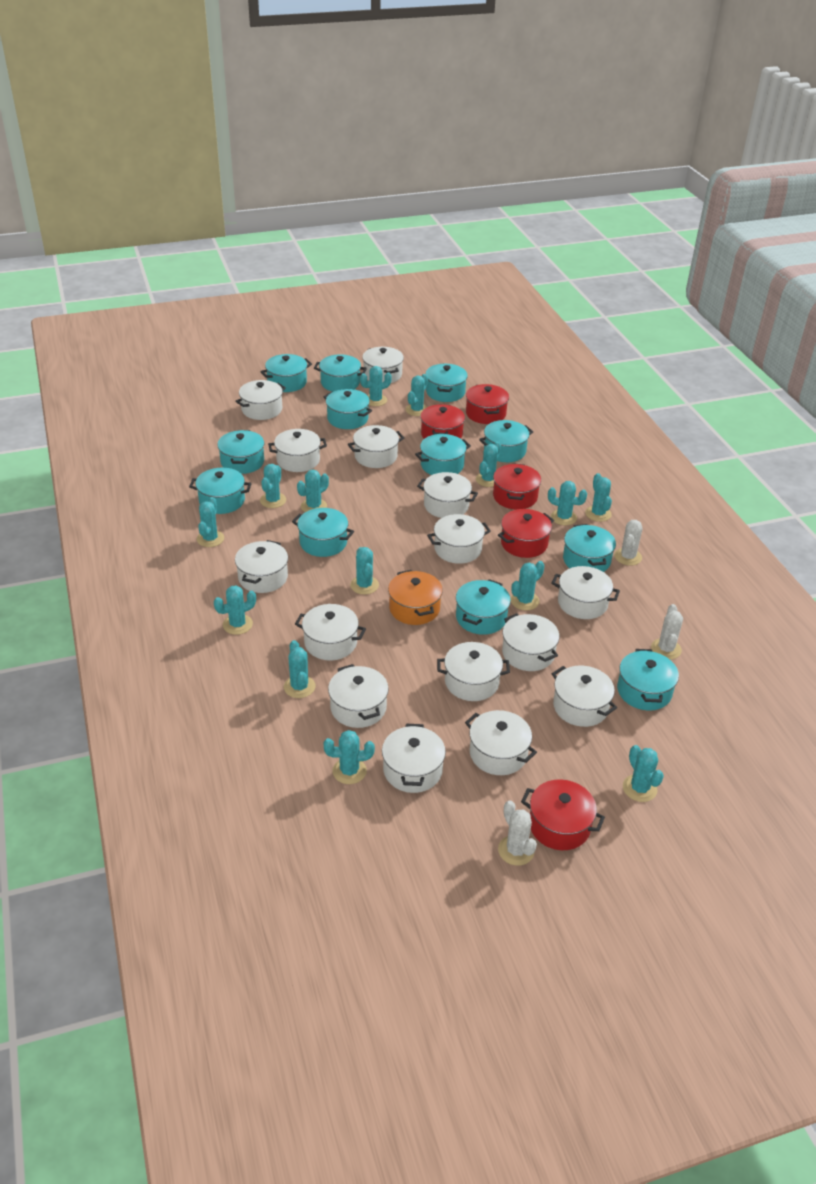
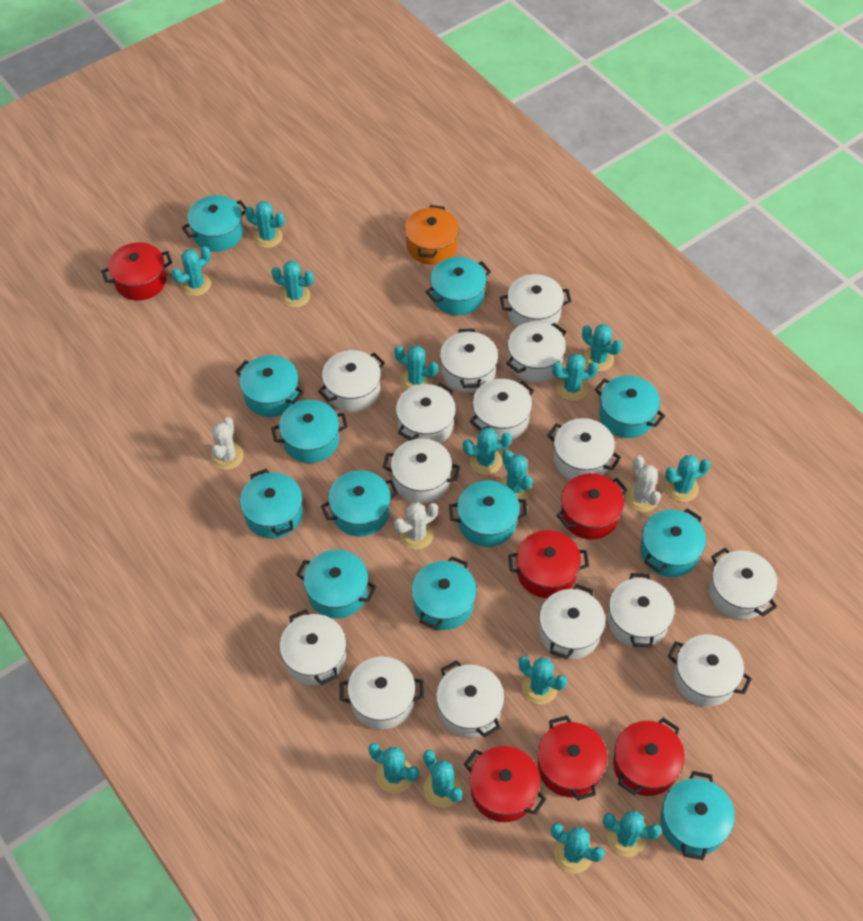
red pot: [420,404,465,439] [466,384,509,424] [493,463,541,509] [498,509,554,558] [521,780,605,850] = 5 -> [101,242,172,301] [464,746,546,822] [508,530,589,598] [538,716,608,801] [556,473,628,540] [613,717,685,796] = 6

